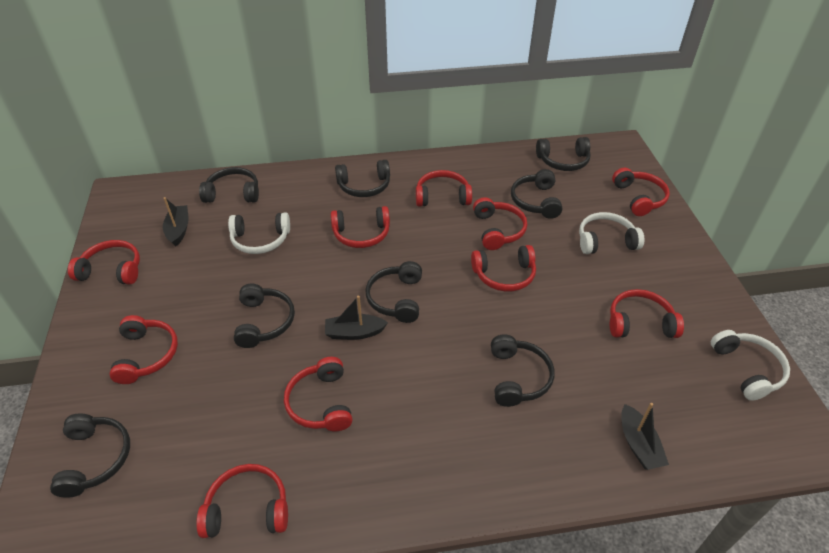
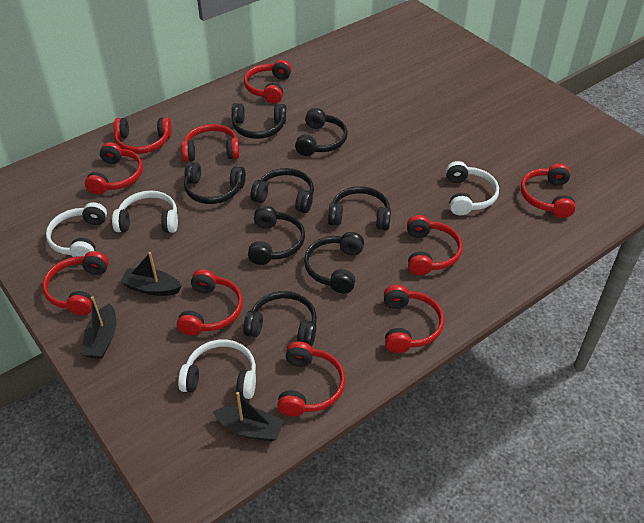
white headphones: [228,212,290,254] [579,212,644,254] [711,330,790,401] = 3 -> [46,202,107,257] [112,191,178,233] [178,339,256,399] [446,161,499,215] = 4

